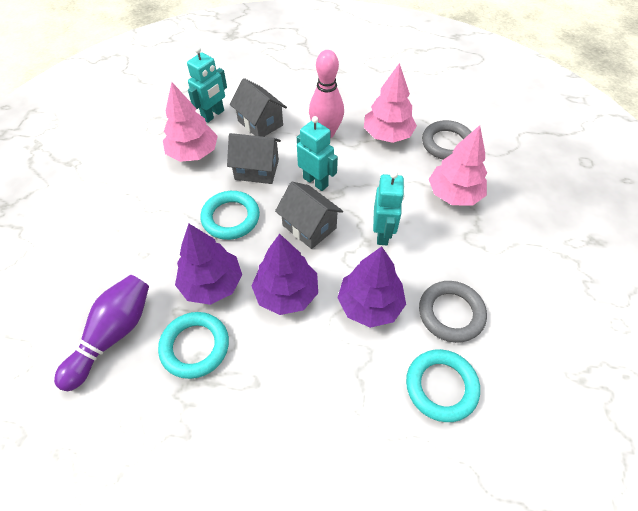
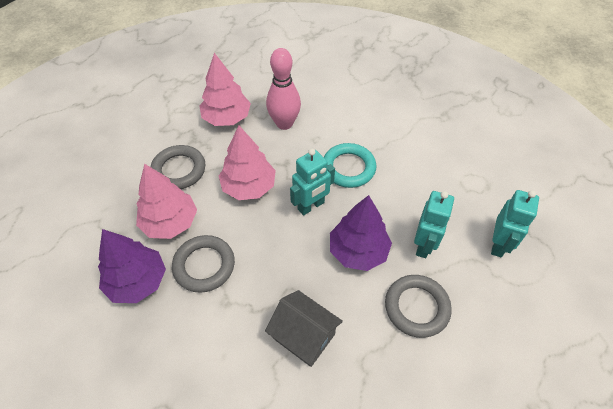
grey house: [227,133,281,184] [230,78,287,137] [275,182,343,249] = 3 -> [265,290,343,367] = 1
grey ring: [419,281,487,343] [422,120,471,160] = 2 -> [151,145,206,189] [172,235,235,293] [385,275,452,338] = 3
purple bowling pin: [54,275,149,391] = 1 -> none = 0
purple tree: [175,224,242,305] [251,234,318,315] [337,246,406,328] = 3 -> [98,229,166,303] [330,195,392,271] = 2
turquoise ring: [158,312,229,379] [200,191,260,240] [406,349,480,422] = 3 -> [324,143,376,188] = 1

